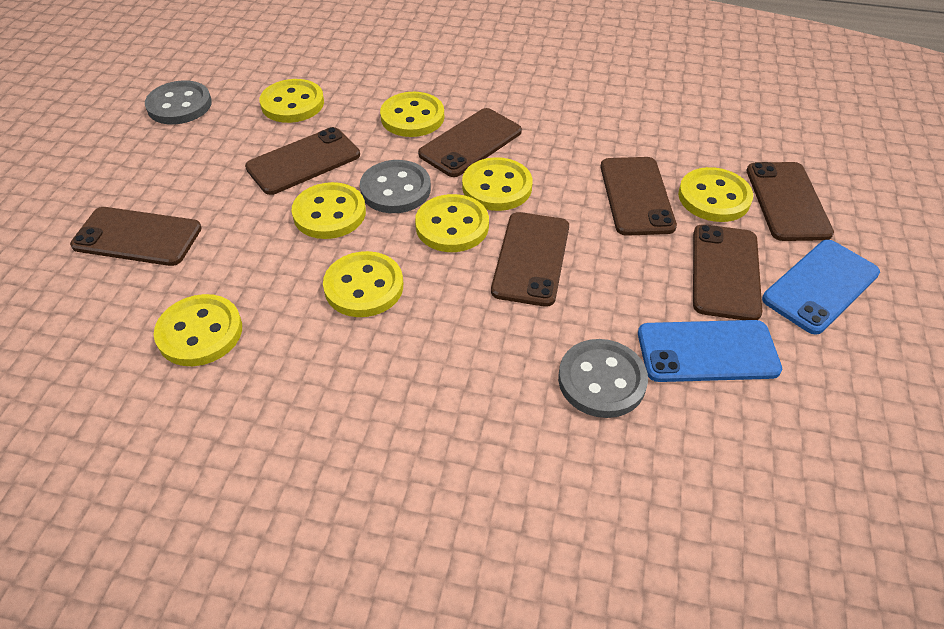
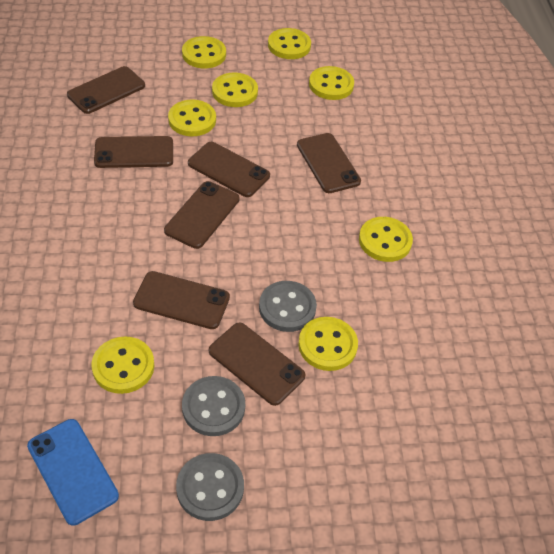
blue phone: [638,320,782,382] [762,240,880,335] = 2 -> [27,419,119,526] = 1

